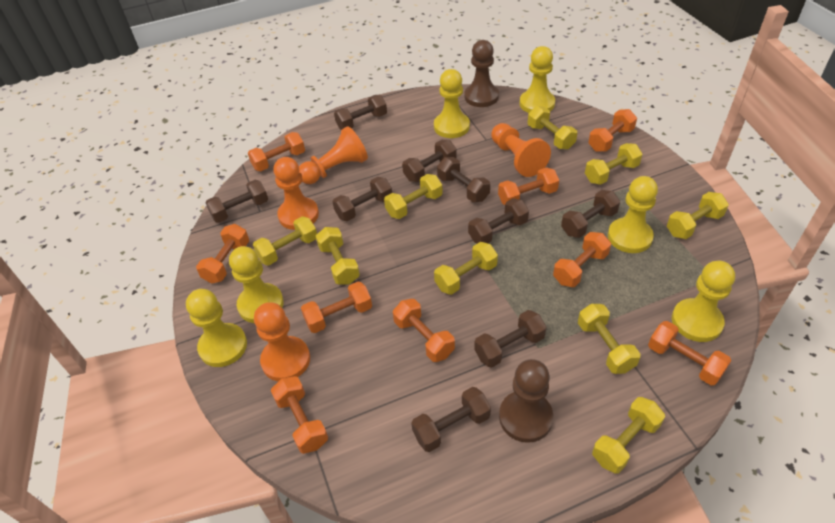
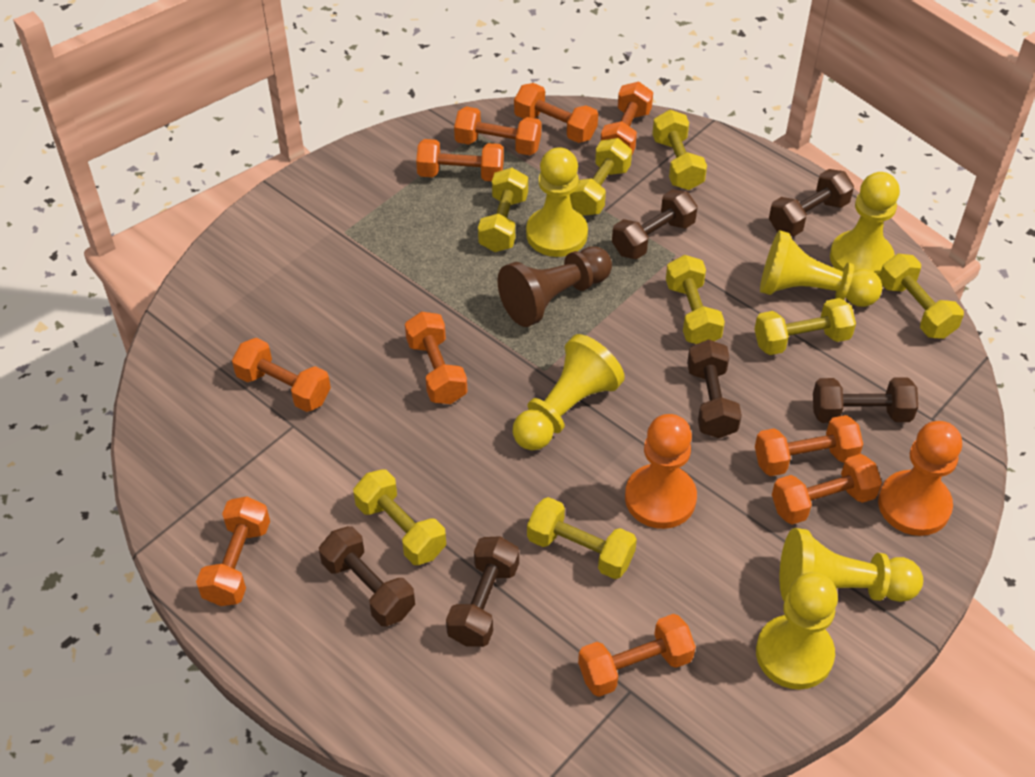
brown dumbbell: [205,180,268,223] [332,177,392,221] [334,95,387,130] [402,140,456,182] [411,387,491,452] [437,157,490,202] [468,198,529,243] [474,310,547,368] [561,190,620,238] = 9 -> [319,526,415,626] [446,536,519,647] [612,189,698,259] [687,339,742,438] [769,169,854,237] [813,377,918,423] = 6
brown pawn: [464,40,499,107] [499,359,553,443] = 2 -> [498,246,612,327] = 1
orange dumbbell: [196,224,249,284] [248,132,305,171] [271,376,328,454] [301,282,372,333] [393,299,455,362] [498,167,559,205] [553,232,611,287] [588,109,637,152] [648,321,731,385] = 9 -> [196,496,270,606] [232,338,331,412] [405,312,467,404] [416,139,504,181] [454,106,541,155] [514,83,598,143] [578,614,696,697] [601,82,653,154] [755,415,863,476] [772,454,882,525] = 10
orange pawn: [254,302,310,381] [273,157,319,230] [299,126,368,184] [491,123,551,177] = 4 -> [625,414,697,529] [878,421,962,536] = 2
yellow dumbbell: [253,216,317,265] [316,227,360,285] [384,174,443,219] [434,242,498,295] [528,106,577,149] [578,304,640,374] [585,143,642,185] [592,397,665,474] [667,192,729,239] = 9 -> [353,469,446,565] [478,168,528,252] [527,497,637,579] [570,138,632,216] [652,110,707,190] [666,255,725,344] [754,298,856,355] [879,253,964,339] = 8

